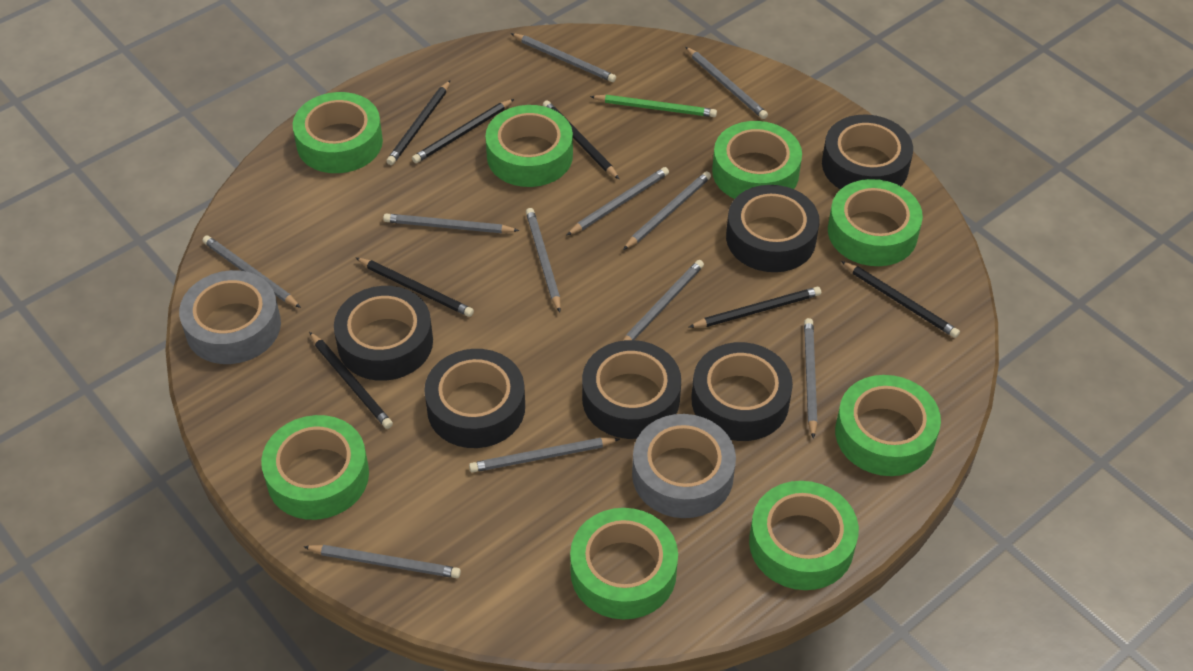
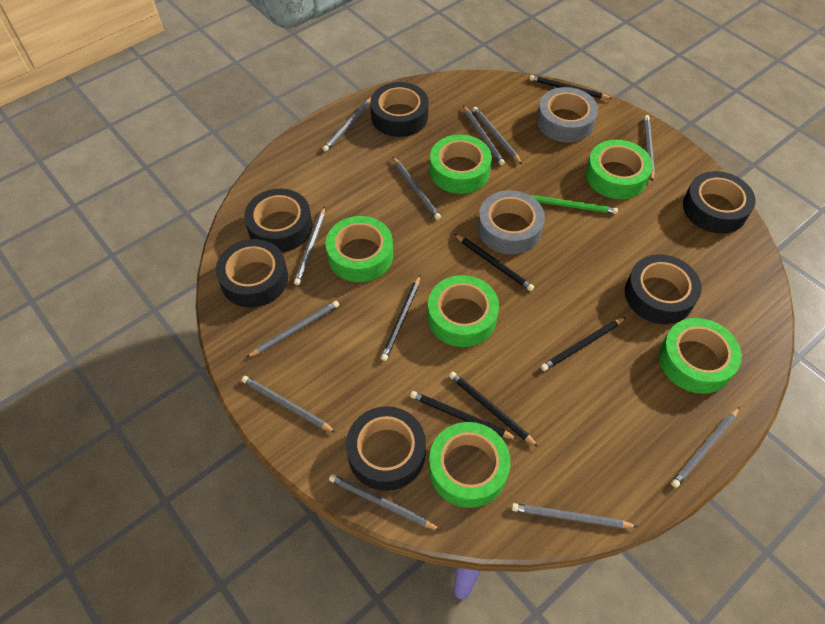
black pencil: [309,332,393,429] [356,258,474,317] [386,81,450,165] [412,99,514,163] [543,100,619,179] [689,287,821,328] [841,261,960,338] = 7 -> [380,275,420,361] [410,391,518,440] [449,372,538,447] [454,234,534,291] [529,75,612,99] [541,317,626,371] = 6
green tape: [261,415,369,520] [293,92,383,173] [485,105,573,187] [570,508,678,620] [712,121,802,199] [749,481,859,590] [828,179,923,266] [835,375,941,476] = 8 -> [325,216,393,282] [428,275,499,347] [429,422,510,508] [430,134,492,194] [586,140,653,199] [659,318,742,394] = 6

